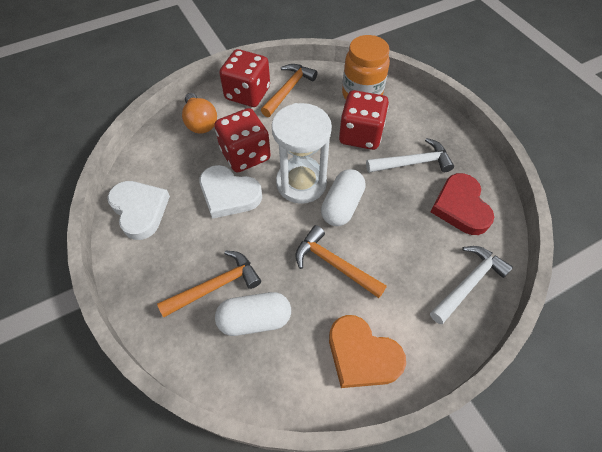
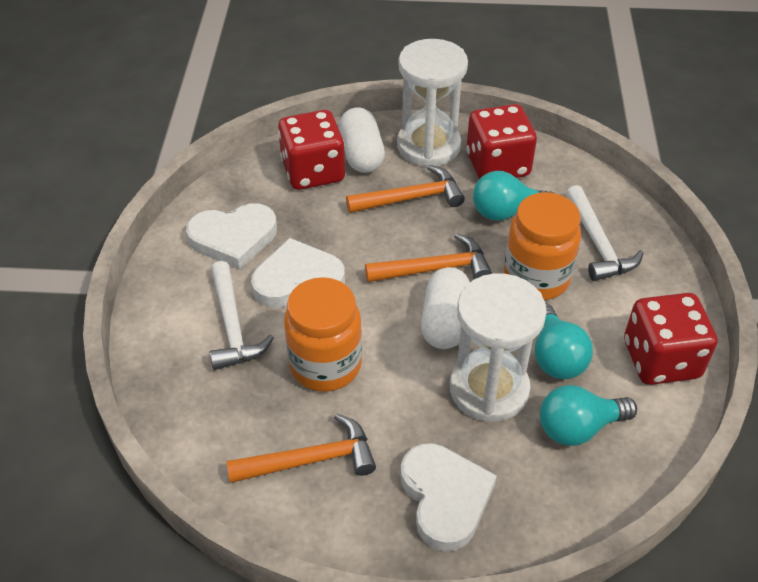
orange heart: [329,315,406,388] = 1 -> none = 0
orange jar: [342,35,390,100] = 1 -> [284,277,362,392] [504,192,581,300] = 2
orange light bulb: [182,93,217,134] = 1 -> none = 0
red heart: [431,173,494,235] = 1 -> none = 0
turquoise light bulb: none = 0 -> [473,171,554,221] [535,303,593,379] [540,385,637,446] = 3
white heart: [107,181,170,240] [200,165,262,219] = 2 -> [186,203,277,270] [251,238,345,308] [400,443,497,552] = 3
white hourglass: [272,103,332,204] = 1 -> [397,39,468,167] [450,273,547,422] = 2

